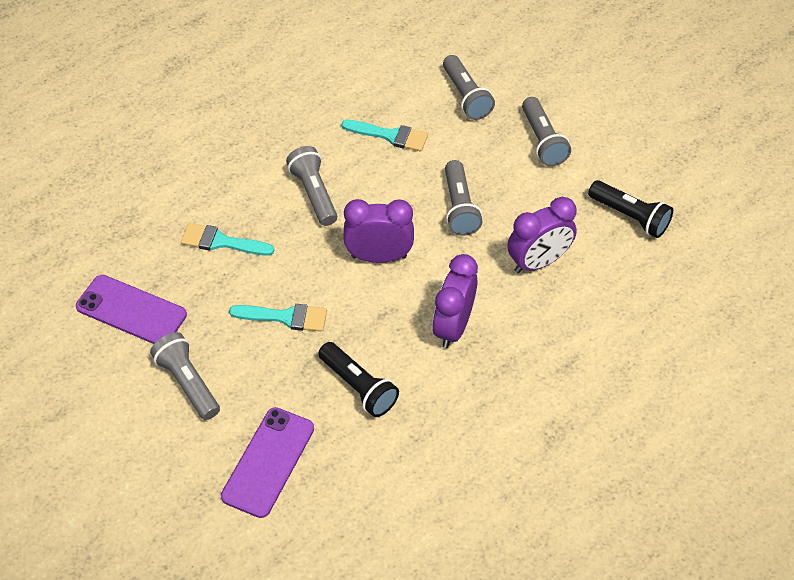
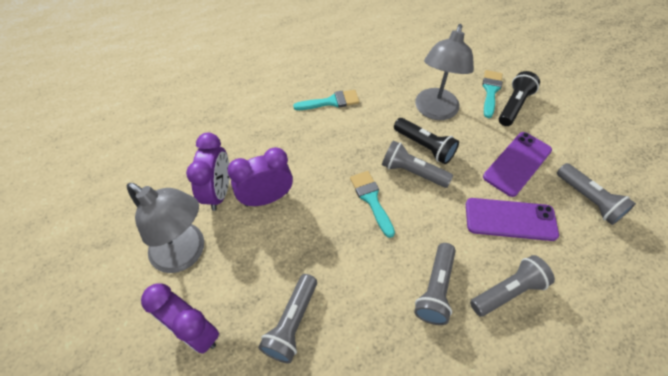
grey lamp: none = 0 -> [127,183,204,273] [415,24,474,120] = 2

